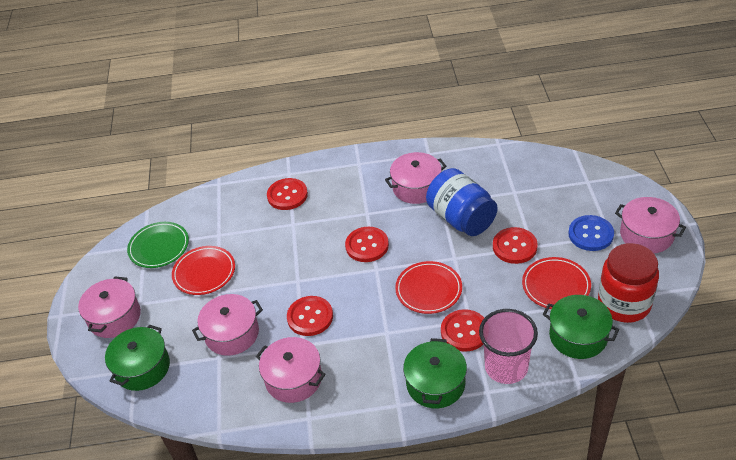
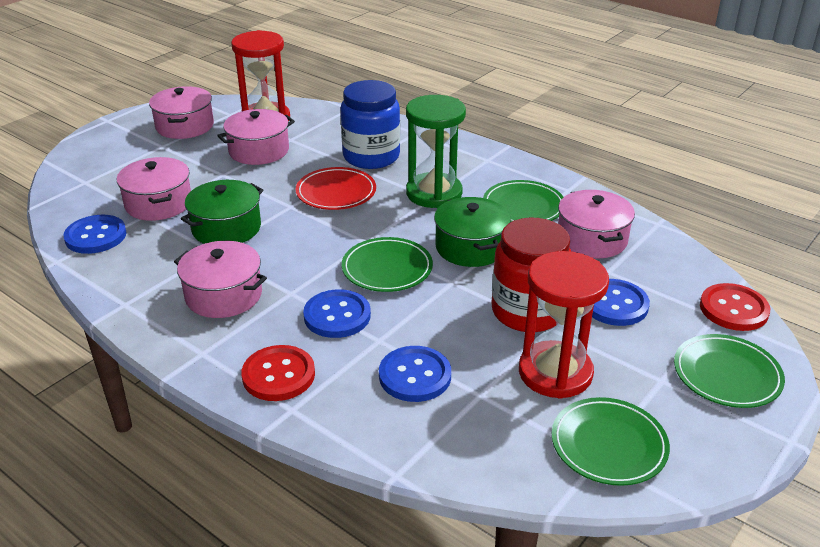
blue button: [568,215,614,251] = 1 -> [63,215,127,254] [303,289,371,338] [379,346,451,402] [592,279,650,326] = 4
green hourglass: none = 0 -> [406,95,466,208] = 1
green plate: [127,222,189,268] = 1 -> [342,237,433,292] [483,180,563,222] [552,397,670,486] [674,334,785,408] = 4
green pot: [105,324,170,391] [403,338,467,408] [543,295,619,359] = 3 -> [181,180,263,244] [434,197,511,267] = 2
pink cup: [479,309,538,384] = 1 -> none = 0
red button: [267,178,308,210] [287,296,333,336] [345,227,389,262] [441,309,484,352] [493,227,538,264] = 5 -> [241,345,315,401] [700,283,770,331] = 2
red hourglass: none = 0 -> [231,30,290,121] [519,251,609,399] = 2
red plate: [172,246,235,295] [395,261,462,314] [522,257,591,309] = 3 -> [296,167,376,210] = 1

